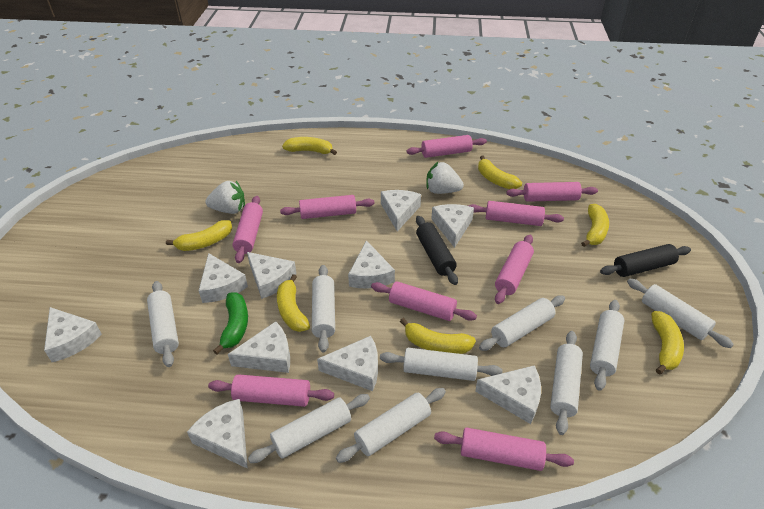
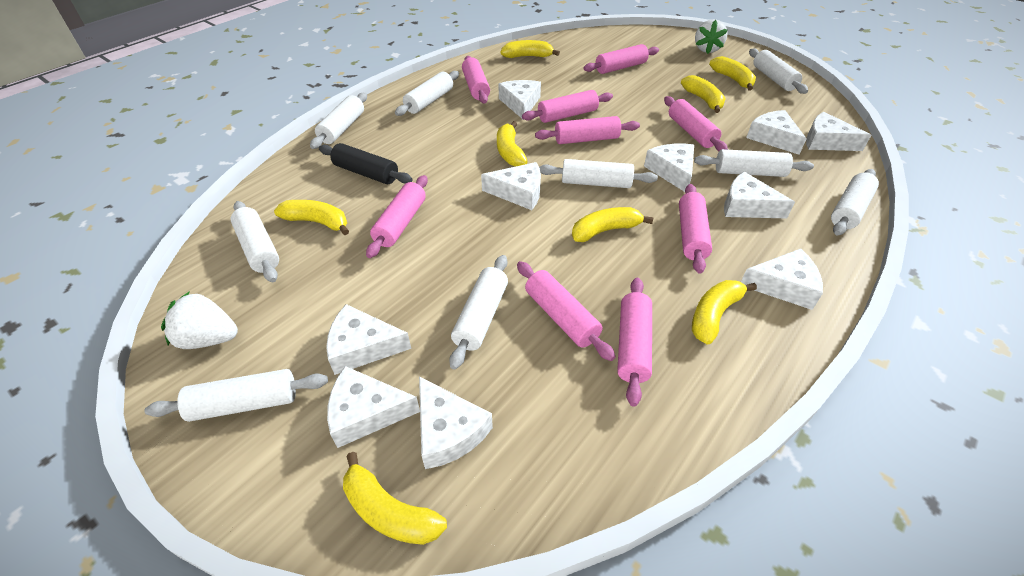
black rolling pin: [416,216,458,285] [600,244,691,277] = 2 -> [319,143,413,184] = 1
green banana: [213,292,248,354] = 1 -> none = 0
yellow banana: [166,220,232,251] [277,274,310,332] [282,137,337,155] [400,318,476,354] [478,155,522,189] [581,204,609,247] [651,311,684,375] = 7 -> [274,200,349,235] [343,452,447,545] [497,121,528,167] [501,40,560,58] [572,207,653,242] [681,75,726,113] [692,280,757,345] [709,56,756,91] = 8

